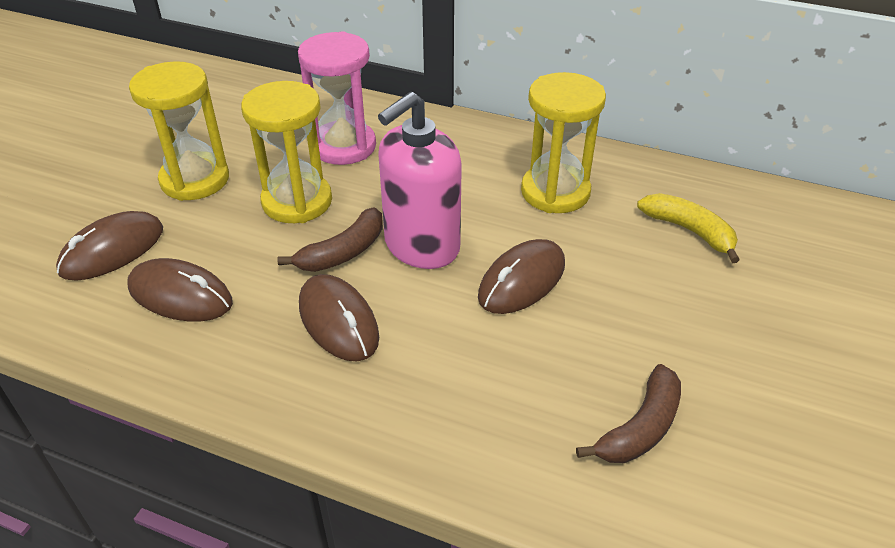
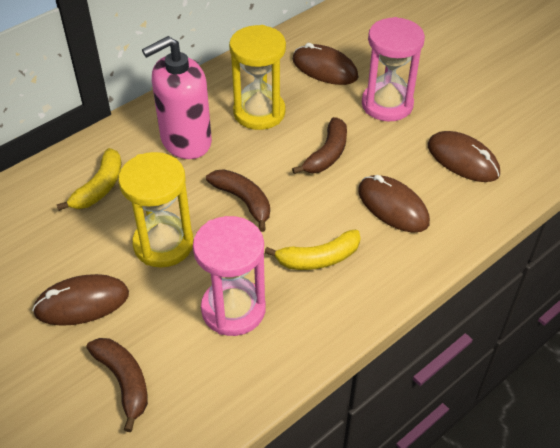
brown banana: [277,207,383,272] [576,364,681,463] = 2 -> [86,338,148,432] [206,169,270,232] [292,117,347,174] = 3
pink hourglass: [298,31,376,165] = 1 -> [193,216,266,336] [362,17,425,121] = 2
yellow banana: [637,193,740,263] = 1 -> [57,148,121,211] [264,230,360,270] = 2
yellow hourglass: [129,61,229,201] [241,81,332,223] [521,72,606,213] = 3 -> [118,152,193,268] [229,25,286,130] = 2

